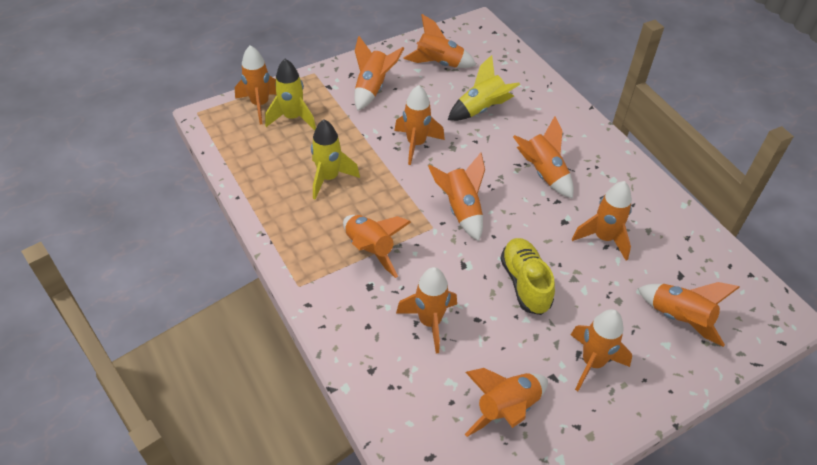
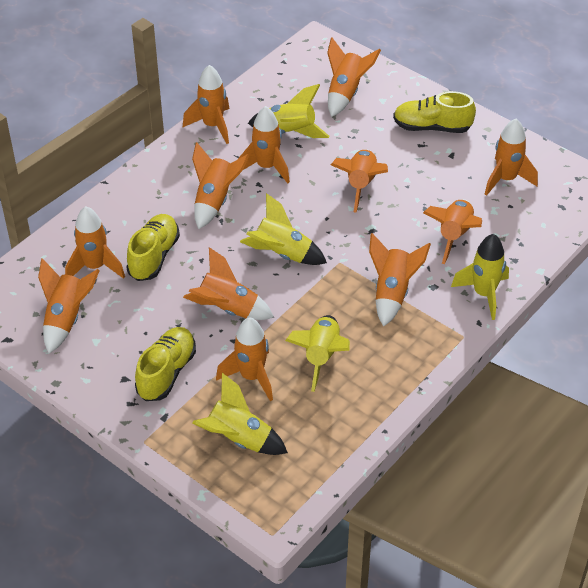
yellow rocket: [265,59,316,130] [311,119,360,199] [448,55,520,121] = 3 -> [192,373,288,455] [240,193,327,265] [248,84,330,138] [285,315,350,392] [451,234,509,320] = 5
yellow shoe: [500,238,555,315] = 1 -> [126,214,180,281] [135,327,196,401] [393,91,476,133] = 3

